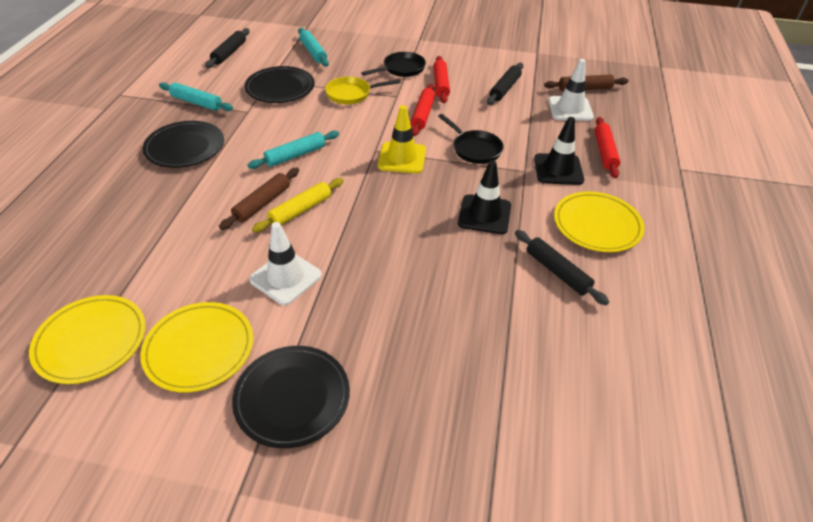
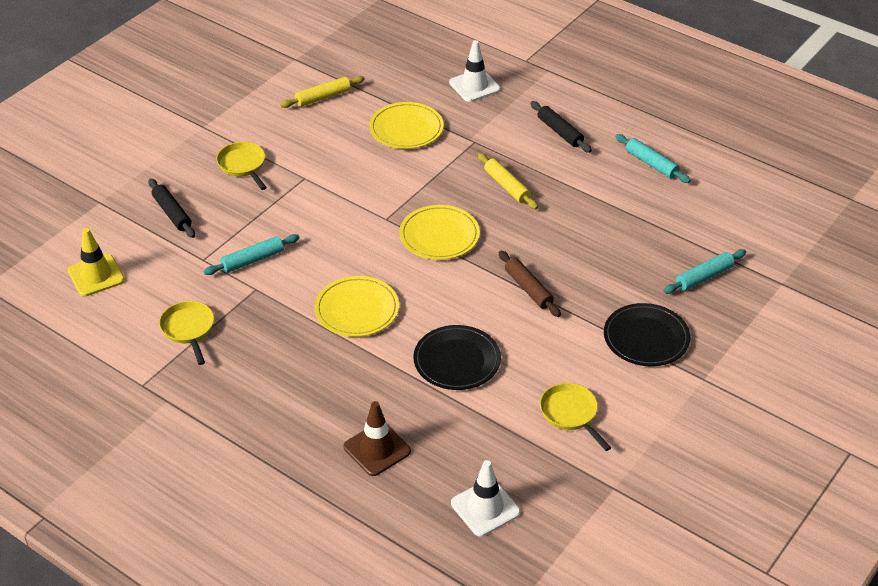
black pan: [361,52,426,77] [438,114,504,164] = 2 -> none = 0
black plate: [142,121,224,168] [232,346,350,448] [244,66,315,103] = 3 -> [413,325,501,390] [604,303,690,366] = 2
black rolling pin: [205,28,250,68] [487,63,524,105] [515,230,609,305] = 3 -> [148,178,195,238] [530,101,592,153] = 2
black traffic cone: [458,160,511,234] [534,117,584,185] = 2 -> none = 0
brown rolling pin: [219,168,299,230] [544,75,629,91] = 2 -> [499,251,561,317] = 1
brown traffic cone: none = 0 -> [344,401,411,476] = 1
red rolling pin: [411,84,435,136] [433,56,450,103] [594,117,620,178] = 3 -> none = 0
yellow pan: [325,77,401,104] = 1 -> [159,301,214,365] [216,142,267,190] [540,383,611,451] = 3
yellow rolling pin: [252,178,344,233] = 1 -> [280,76,365,108] [478,153,538,209] = 2

